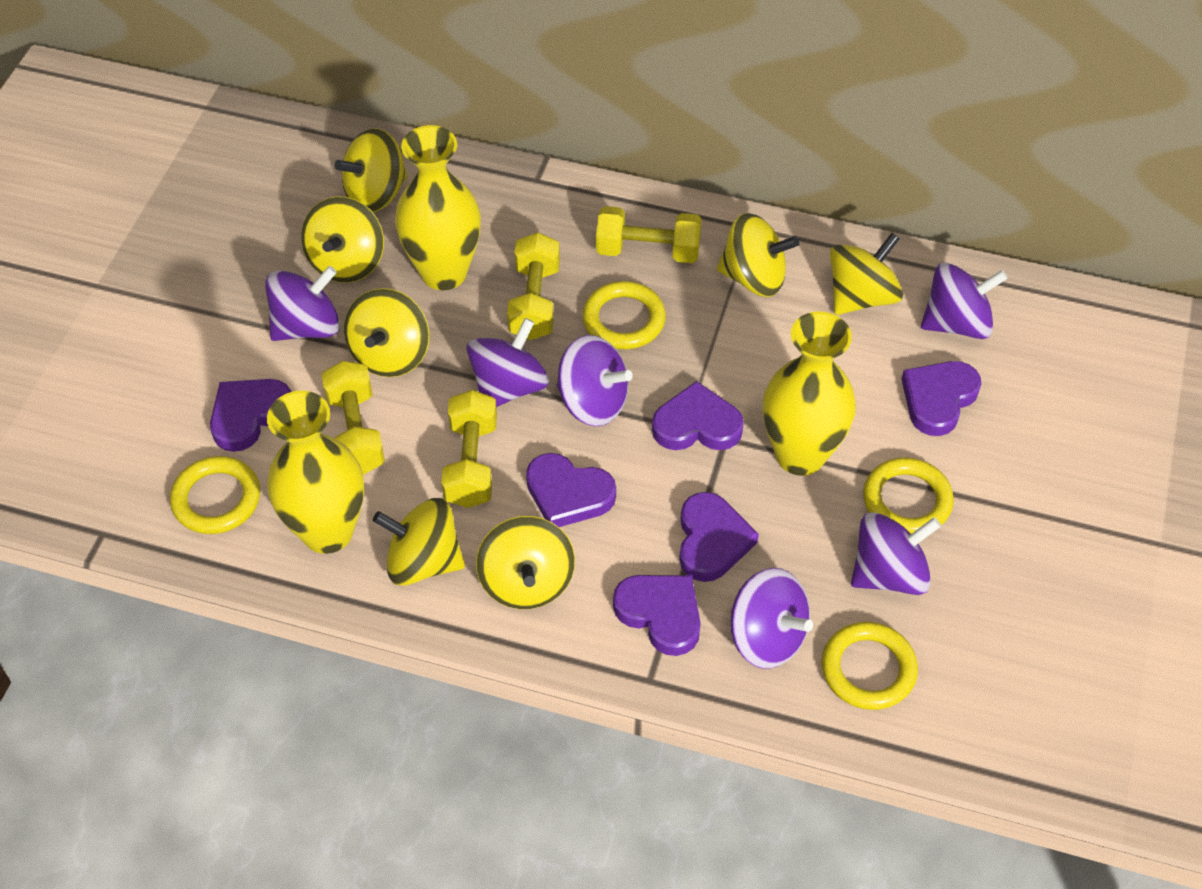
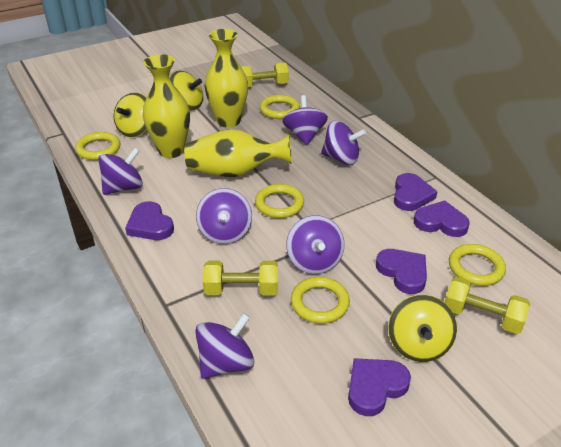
purple heart: [210,379,291,452] [526,453,616,527] [613,575,701,656] [652,381,744,450] [679,492,759,582] [901,361,981,436] = 6 -> [125,201,174,240] [348,358,411,416] [376,249,427,294] [394,173,438,211] [414,200,470,237] = 5
yellow dumbbell: [321,361,385,475] [441,390,497,508] [507,232,560,340] [596,206,702,263] = 4 -> [203,261,278,295] [241,62,289,87] [445,277,530,334] = 3
yellow ring: [170,456,260,534] [583,281,666,349] [822,622,918,710] [863,457,954,534] = 4 -> [75,132,120,160] [255,184,304,218] [260,95,300,119] [291,277,350,324] [449,244,506,286] = 5
yellow spinning top: [301,196,384,283] [334,128,408,212] [344,288,429,377] [373,498,465,586] [476,516,575,609] [717,213,799,297] [830,233,903,315] = 7 -> [114,92,147,137] [169,71,203,111] [388,295,457,362] = 3

